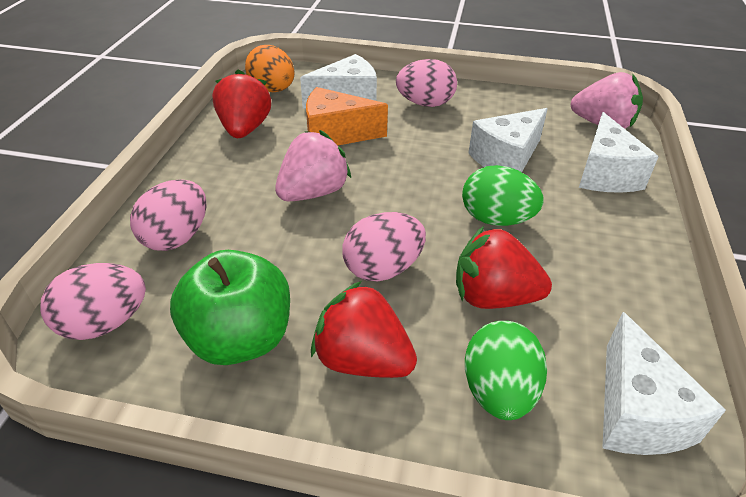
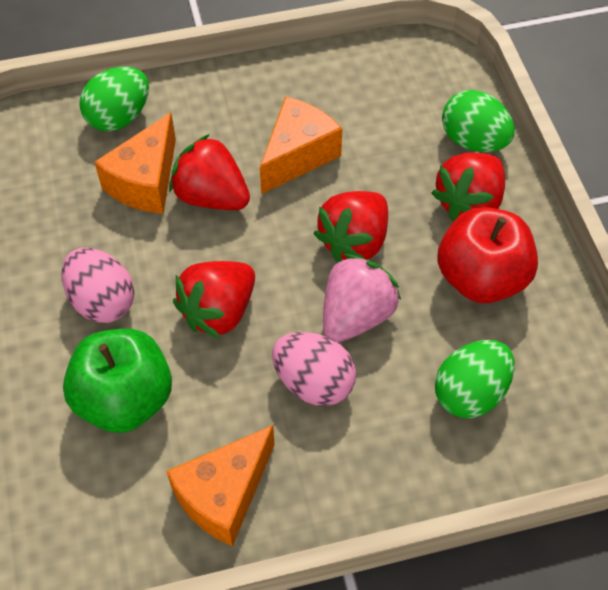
green egg: [462,165,543,226] [465,321,547,420] = 2 -> [79,67,149,132] [435,340,515,418] [442,90,515,152] = 3
orange cheese: [306,87,388,146] = 1 -> [94,112,176,214] [166,425,275,546] [260,96,343,194] = 3
orange egg: [245,45,294,92] = 1 -> none = 0
pink egg: [40,263,146,340] [130,179,207,251] [342,212,426,281] [396,59,457,107] = 4 -> [62,248,135,323] [272,332,356,406] = 2
pink strawberry: [275,130,351,201] [570,72,643,129] = 2 -> [323,254,401,342] = 1
red apple: none = 0 -> [437,207,538,303] = 1
red strawberry: [212,69,271,138] [311,281,417,378] [456,226,552,309] = 3 -> [169,134,250,210] [173,261,255,339] [313,191,388,262] [431,153,505,221] = 4
white cheese: [300,54,377,108] [468,108,548,172] [579,112,659,193] [603,312,726,455] = 4 -> none = 0

